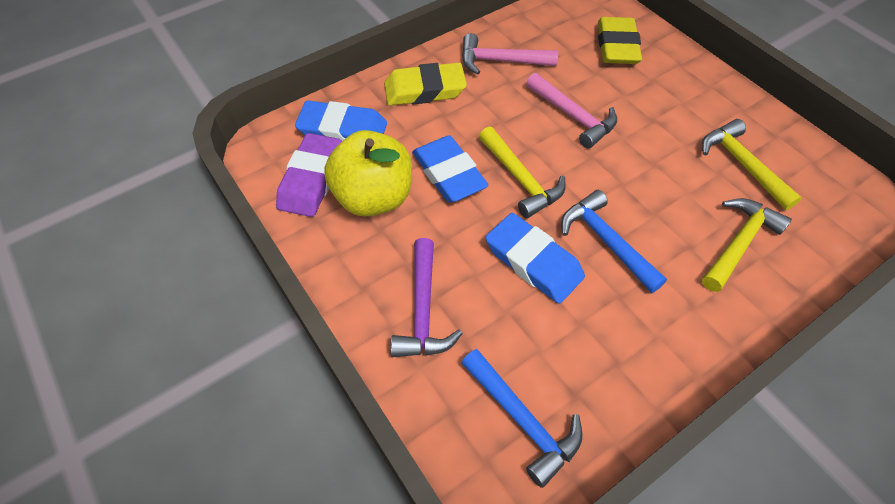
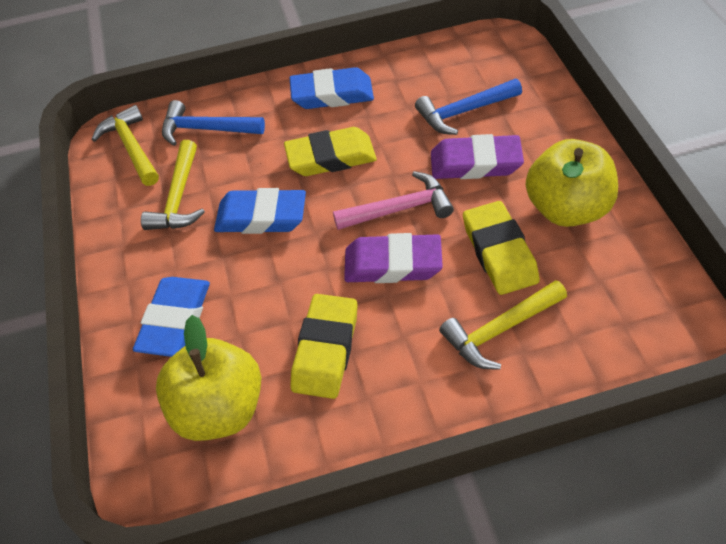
pink hammer: [462,33,558,75] [526,73,617,149] = 2 -> [333,171,454,230] = 1
purple eraser: [276,133,342,217] = 1 -> [344,233,443,283] [431,134,524,179] = 2
purple hammer: [390,238,463,357] = 1 -> none = 0
yellow apple: [324,130,412,217] = 1 -> [156,315,261,441] [526,139,618,227] = 2
yellow eraser: [384,63,467,106] [598,17,642,64] = 2 -> [284,127,377,176] [291,294,358,399] [463,201,540,295] = 3

